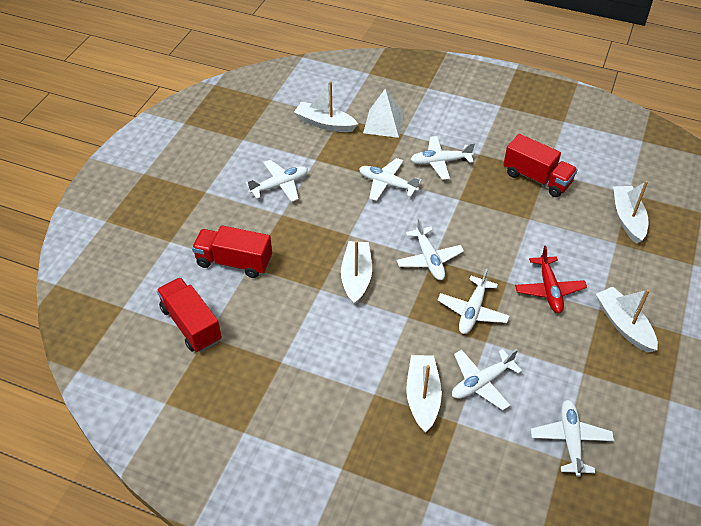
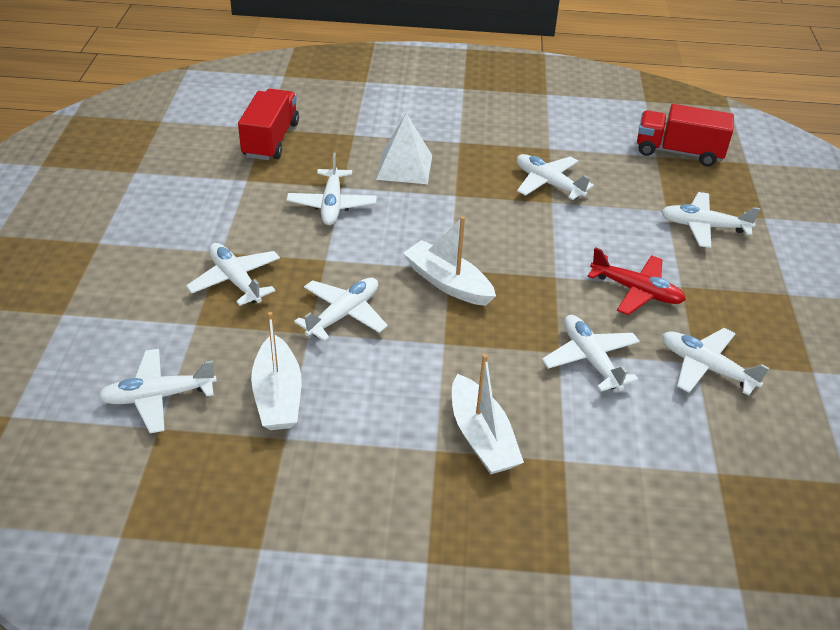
red truck: [157,277,222,352] [192,225,272,278] [503,134,578,197] = 3 -> [238,89,299,160] [637,104,734,166] = 2
white boat: [294,81,358,132] [341,240,372,305] [406,355,442,432] [596,287,658,352] [613,181,648,244] = 5 -> [251,312,302,430] [403,216,496,306] [452,354,524,475] = 3
white plane: [246,160,308,202] [359,158,421,201] [396,218,464,280] [410,136,475,180] [437,268,509,334] [452,349,522,410] [531,400,614,477] = 7 -> [98,349,217,433] [186,243,280,306] [287,153,377,225] [294,278,388,341] [517,154,594,200] [542,315,640,392] [661,192,761,248] [662,328,769,395] = 8

